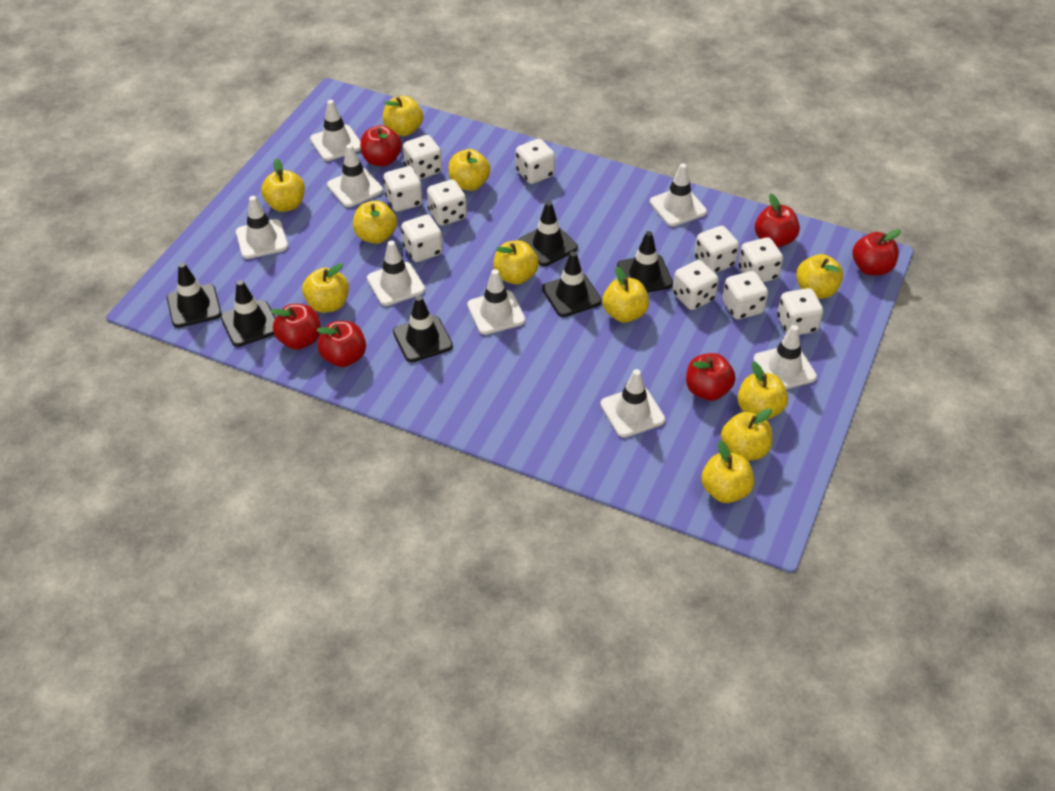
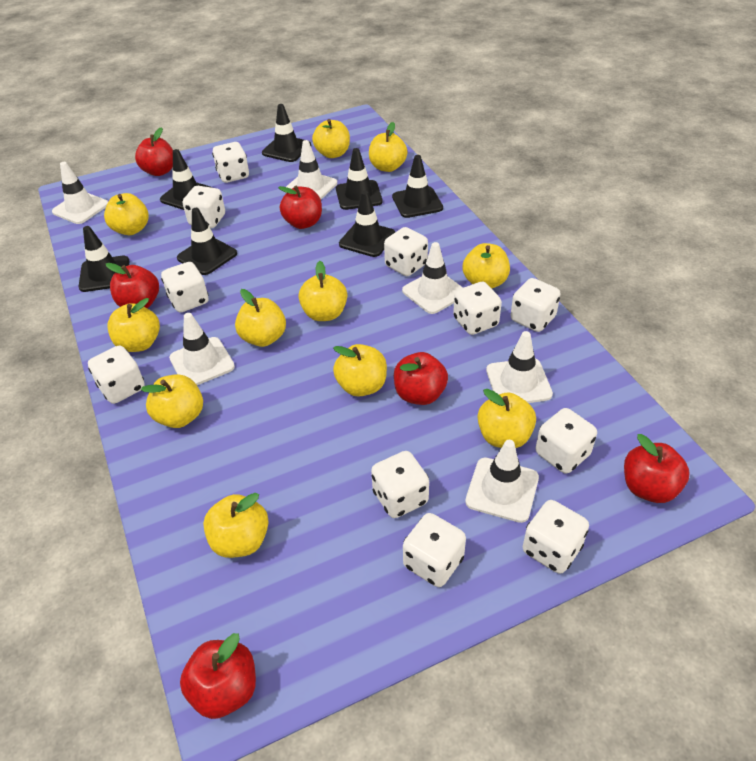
black traffic cone: [167,262,221,328] [221,280,275,347] [393,296,453,362] [519,201,578,266] [542,251,602,317] [617,231,673,293] = 6 -> [78,226,129,292] [160,149,213,210] [177,208,237,275] [262,104,311,162] [336,148,383,210] [339,191,395,257] [392,155,443,218] = 7
white dice: [383,166,423,212] [401,215,443,262] [403,135,442,180] [427,179,467,226] [516,139,555,184] [673,260,719,310] [695,226,739,273] [723,271,768,320] [738,237,783,282] [777,288,823,335] = 10 -> [88,346,145,404] [161,262,208,312] [183,186,225,228] [212,142,249,183] [371,451,429,518] [384,227,428,276] [403,513,466,587] [453,282,502,335] [511,278,560,332] [523,500,589,574] [536,408,597,474] = 11
white traffic cone: [236,196,288,259] [310,100,361,161] [327,144,383,207] [367,241,425,306] [467,269,525,335] [600,369,665,438] [650,163,707,227] [753,325,817,389] = 8 -> [52,162,108,224] [169,313,235,385] [285,140,337,199] [402,242,463,314] [465,440,539,523] [486,331,553,403] = 6

